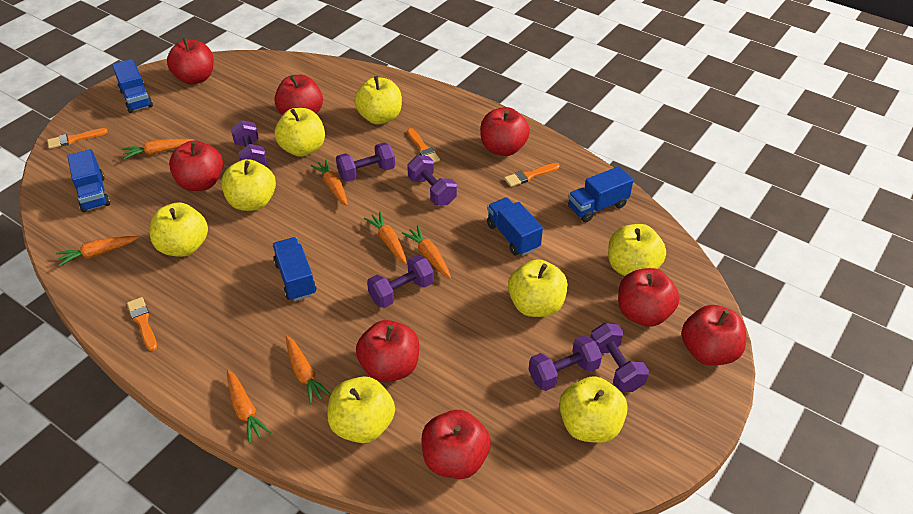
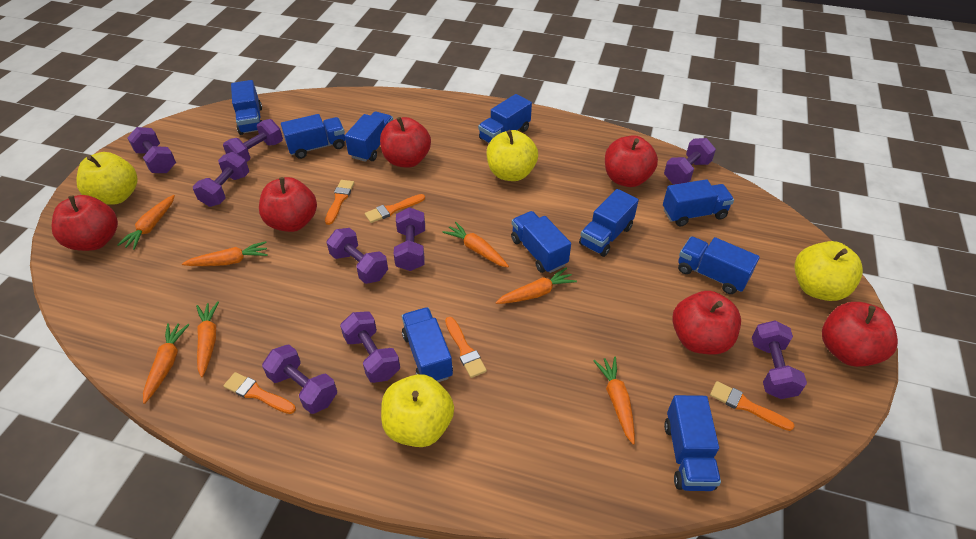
blue truck: [67,149,110,212] [112,59,153,113] [272,237,316,301] [487,197,543,256] [568,166,633,222] = 5 -> [231,80,262,135] [281,114,345,159] [345,111,393,162] [402,307,453,382] [478,94,532,143] [511,211,571,273] [579,189,639,257] [663,179,734,226] [664,395,721,491] [678,237,760,294] = 10
orange brush: [47,128,108,149] [127,297,157,351] [407,128,440,163] [504,163,560,187] = 4 -> [223,372,296,414] [325,180,354,225] [365,194,425,223] [445,317,487,378] [710,381,795,431] = 5
purple dumbbell: [231,120,267,165] [336,143,395,182] [367,255,434,308] [407,155,457,205] [529,335,602,391] [590,323,649,392] = 6 -> [127,127,176,173] [193,152,249,207] [223,119,283,162] [262,344,337,414] [327,228,388,284] [340,311,400,383] [394,207,425,271] [664,138,716,184] [752,320,807,399] = 9
red apple: [167,38,214,85] [169,140,223,191] [274,75,323,115] [356,320,419,382] [421,410,491,479] [480,107,530,156] [618,268,680,327] [681,305,746,366] = 8 -> [51,195,118,251] [259,177,317,232] [380,117,431,168] [605,135,658,187] [672,291,741,354] [822,302,898,367] = 6
yellow apple: [150,202,208,257] [221,159,276,211] [275,108,325,157] [327,376,395,443] [354,76,402,124] [508,259,568,317] [559,376,628,443] [608,224,666,276] = 8 -> [76,152,138,205] [381,374,454,447] [487,130,538,181] [794,241,863,301] = 4

